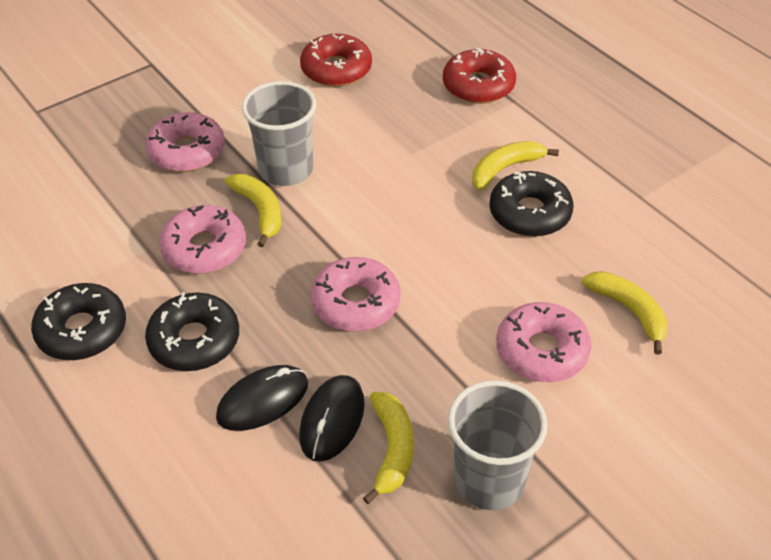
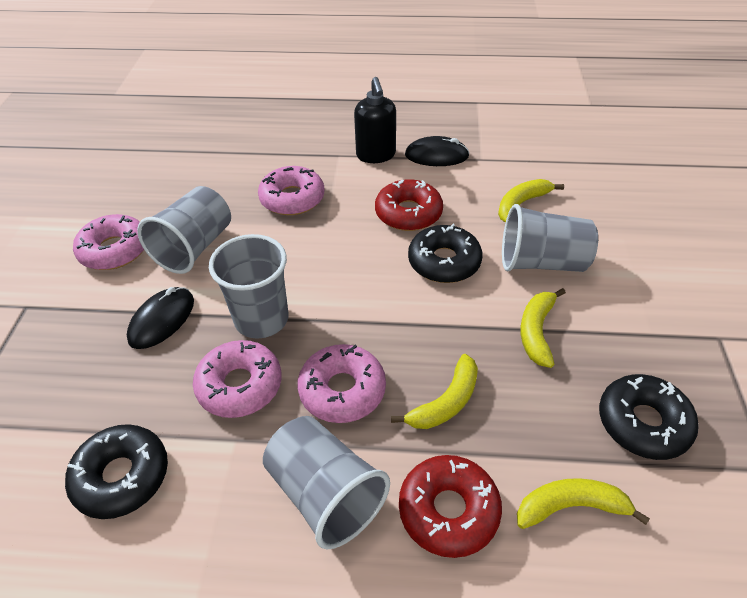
black soap dispenser: none = 0 -> [354,77,396,163] = 1
grey cup: [242,81,316,186] [448,380,548,510] = 2 -> [137,186,231,274] [209,234,289,339] [263,416,390,549] [502,204,598,272] = 4

